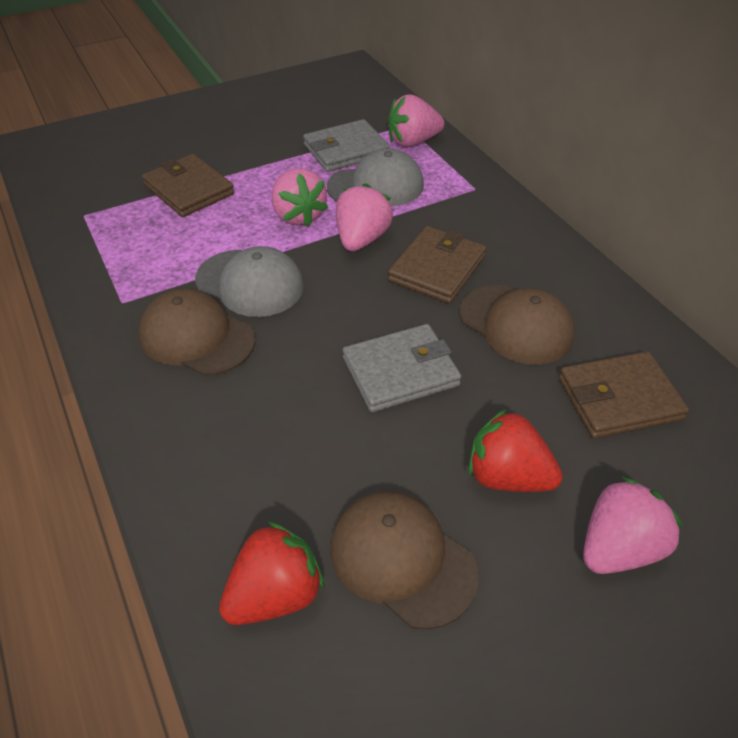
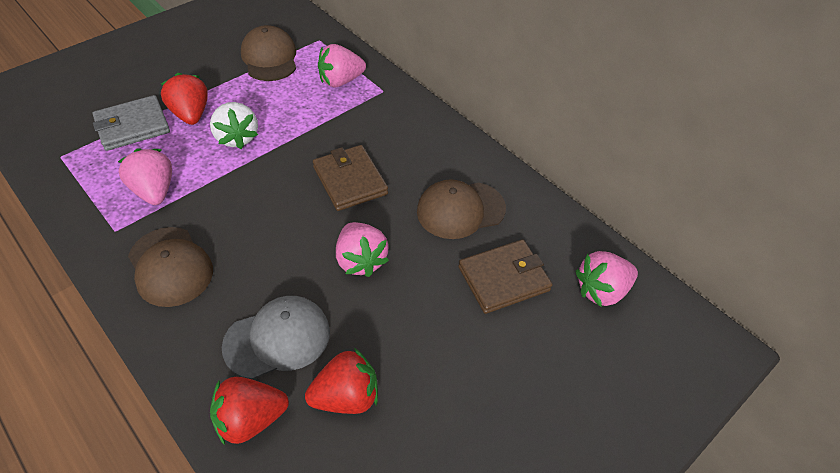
brown wallet: [142,154,234,217] [388,226,486,303] [559,351,689,438] = 3 -> [313,145,388,211] [458,240,552,314] = 2
grey cap: [195,246,304,317] [327,148,424,206] = 2 -> [222,296,330,379] = 1
grey wallet: [303,119,390,172] [343,324,461,412] = 2 -> [92,95,170,151] = 1
red strawberry: [219,521,324,625] [468,409,563,492] = 2 -> [161,73,208,125] [210,377,289,445] [305,348,378,414] = 3
white strawberry: none = 0 -> [210,102,258,149] = 1

